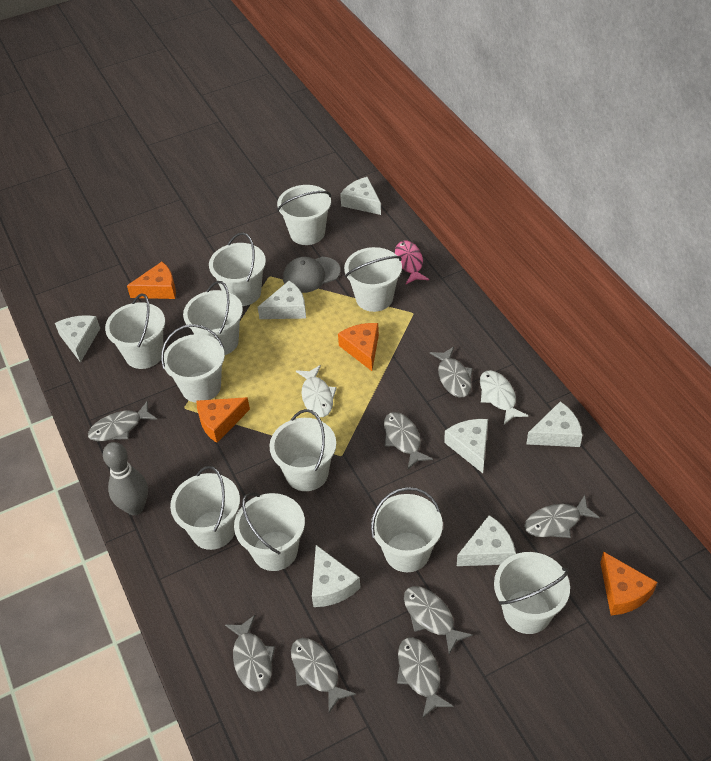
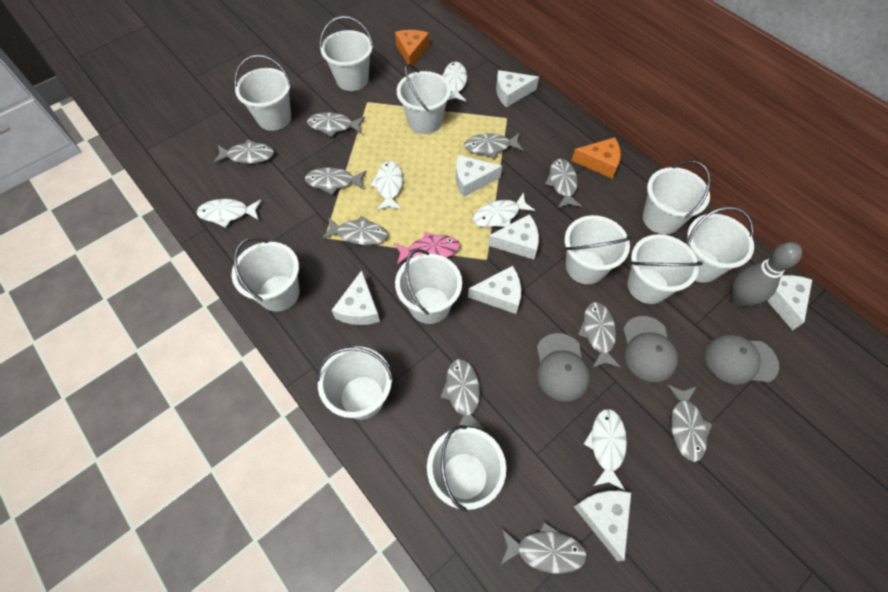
grey cap: [283,257,341,293] = 1 -> [537,333,590,402] [623,316,678,382] [705,334,779,384] = 3
grey fish: [88,401,157,441] [225,615,275,692] [291,638,356,713] [384,412,433,469] [397,637,454,718] [404,586,473,654] [430,347,473,398] [524,495,600,538] = 8 -> [213,139,274,164] [305,167,367,195] [307,112,365,137] [322,216,388,245] [440,359,485,430] [464,133,523,159] [500,522,587,574] [545,159,582,209] [578,302,621,368] [667,385,712,462] = 10
orange cheese: [127,262,176,299] [197,397,250,443] [338,323,379,371] [600,551,657,615] = 4 -> [395,30,429,69] [571,137,621,178] = 2
white fish: [296,365,337,417] [480,370,528,424] = 2 -> [196,199,262,228] [370,161,403,210] [442,61,467,101] [473,192,535,227] [584,409,627,491] = 5

